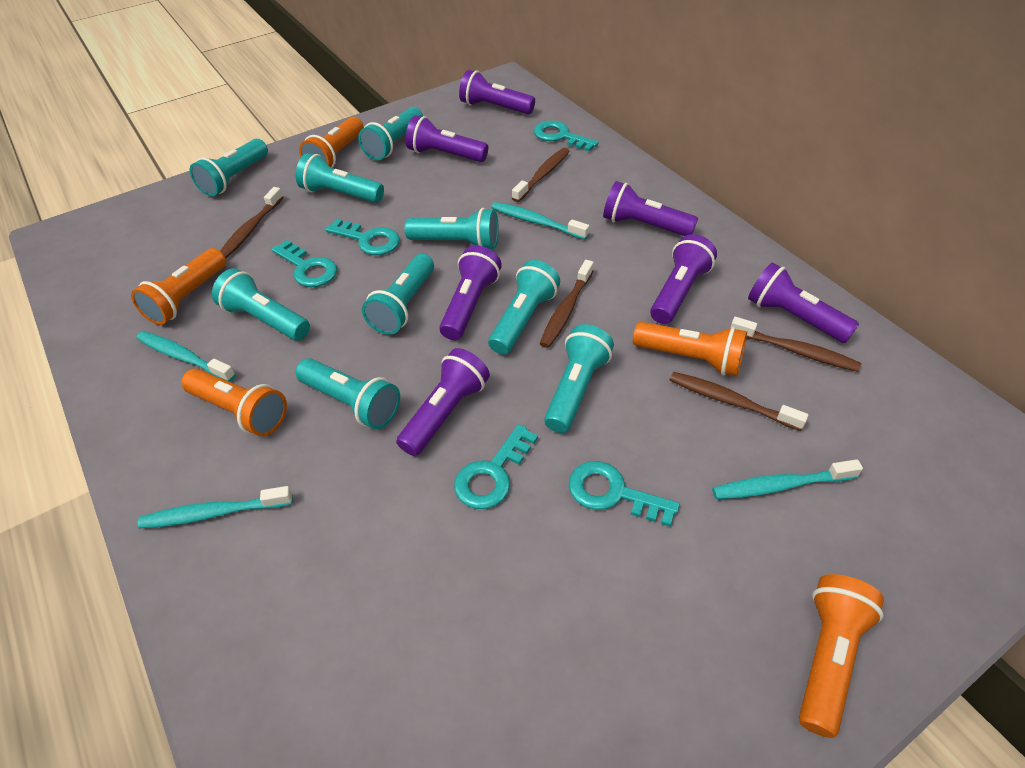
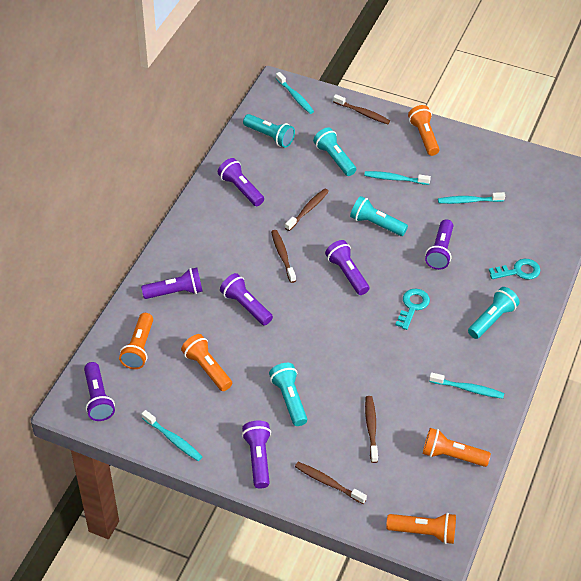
turquoise flashlight: [190,139,268,197] [212,268,310,340] [295,358,400,429] [296,153,384,203] [358,107,423,160] [362,254,434,335] [404,208,499,249] [488,260,560,355] [544,324,614,433] = 9 -> [243,114,295,148] [269,363,307,426] [313,127,356,176] [350,196,408,236] [468,287,520,339] = 5
turquoise key: [272,240,337,287] [325,219,400,255] [454,424,538,509] [534,120,599,151] [569,461,680,527] = 5 -> [396,288,430,330] [489,259,540,280] = 2
turquoise toothbrush: [137,331,236,382] [138,486,293,528] [492,202,589,240] [712,459,863,499] = 4 -> [142,410,202,461] [276,72,314,114] [364,171,431,185] [429,372,504,399] [438,192,505,204] = 5

